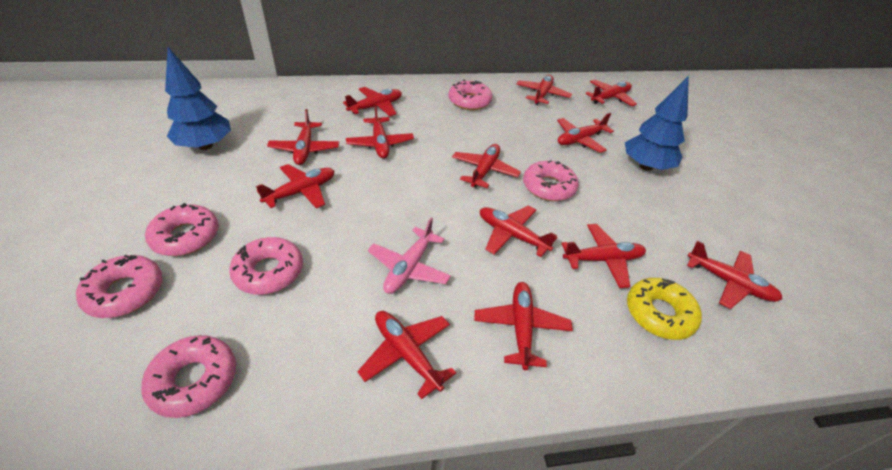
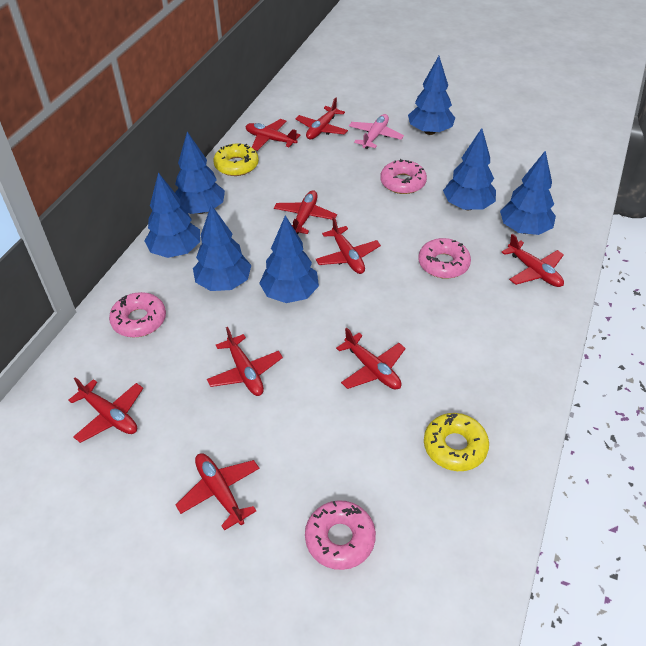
blue tree: [165,47,231,150] [625,76,689,171] = 2 -> [144,172,200,258] [175,132,225,214] [193,205,251,291] [259,215,319,303] [408,56,455,135] [443,128,496,210] [500,151,556,235] = 7
pink donut: [76,255,163,318] [141,335,236,418] [145,203,219,256] [229,237,303,294] [448,80,492,110] [523,160,579,201] = 6 -> [109,292,166,337] [305,500,376,570] [380,159,427,194] [418,238,471,278] = 4
red plane: [256,164,334,209] [267,109,339,165] [343,87,402,116] [346,105,414,159] [357,311,456,399] [452,144,521,188] [474,282,573,370] [480,205,557,257] [516,75,572,105] [557,113,614,153] [561,224,646,288] [585,80,637,106] [687,241,782,309] = 13 -> [69,377,143,443] [176,453,259,531] [207,327,283,396] [246,119,300,151] [274,190,337,234] [295,98,348,140] [316,217,381,274] [336,327,406,390] [502,233,564,287] = 9
yellow donut: [627,278,702,340] = 1 -> [213,143,259,176] [424,413,489,471] = 2

